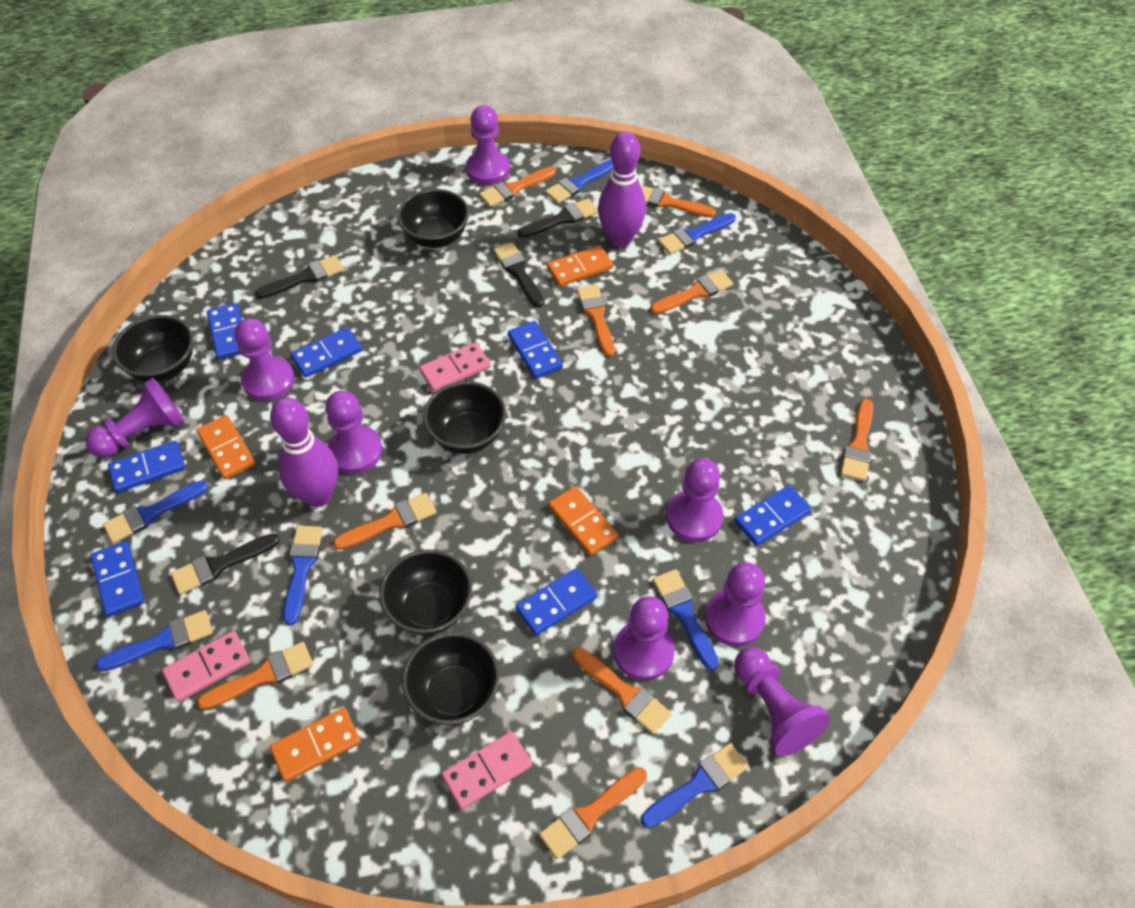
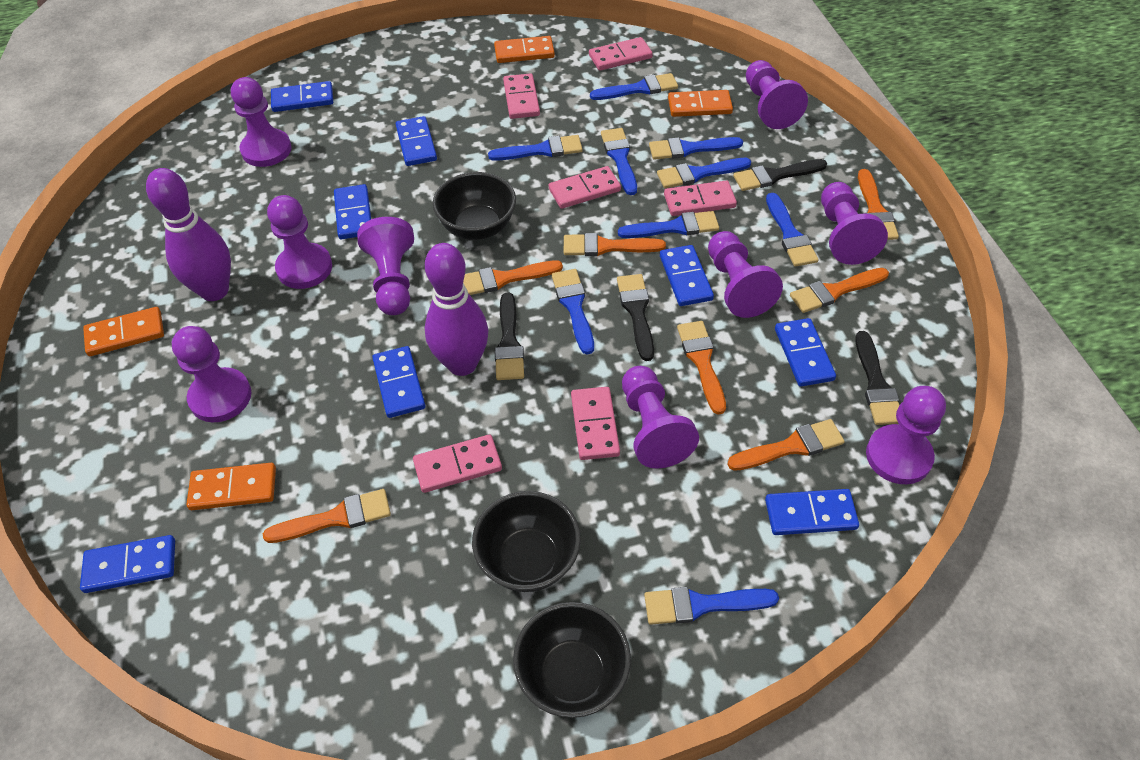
black bowl: [112,315,193,382] [379,550,472,635] [397,189,469,248] [402,632,500,725] [423,381,506,454] = 5 -> [433,172,516,240] [472,491,581,592] [513,602,631,718] = 3
blue brush: [96,610,213,671] [103,480,208,543] [283,526,323,625] [545,159,613,203] [641,743,749,828] [653,569,719,671] [658,213,736,254] = 7 -> [488,135,583,161] [552,269,594,354] [590,73,678,100] [601,128,637,195] [618,211,719,238] [644,587,779,625] [649,137,743,160] [657,158,751,188] [766,193,818,267] = 9
blue domino: [91,541,144,617] [108,441,185,493] [207,303,242,359] [291,327,362,377] [508,321,563,378] [516,568,597,636] [735,485,812,546] = 7 -> [80,535,175,593] [271,81,333,112] [334,184,371,239] [372,346,425,418] [396,116,437,166] [660,245,714,306] [765,489,859,535] [775,318,836,387] = 8
orange brush: [197,642,313,710] [333,493,437,550] [479,166,556,207] [539,767,647,859] [573,648,672,734] [577,284,615,357] [640,185,716,217] [650,270,733,314] [841,399,873,481] = 9 -> [263,489,391,543] [463,260,563,295] [564,233,666,256] [677,321,726,415] [727,419,845,471] [790,268,889,313] [858,169,899,240] = 7
pink domino: [162,631,251,702] [419,343,491,392] [442,731,532,809] = 3 -> [413,435,502,493] [503,73,540,119] [549,166,621,209] [571,387,620,460] [589,37,653,71] [664,181,737,216] = 6
purple pawn: [86,378,185,457] [235,318,295,401] [325,391,382,474] [466,105,510,185] [614,596,675,681] [666,458,723,542] [705,562,766,646] [734,647,830,756] = 8 -> [172,326,251,422] [231,77,292,167] [267,195,332,289] [357,217,414,315] [622,366,699,469] [708,231,783,318] [746,60,808,129] [821,182,888,265] [866,386,946,484] = 9

